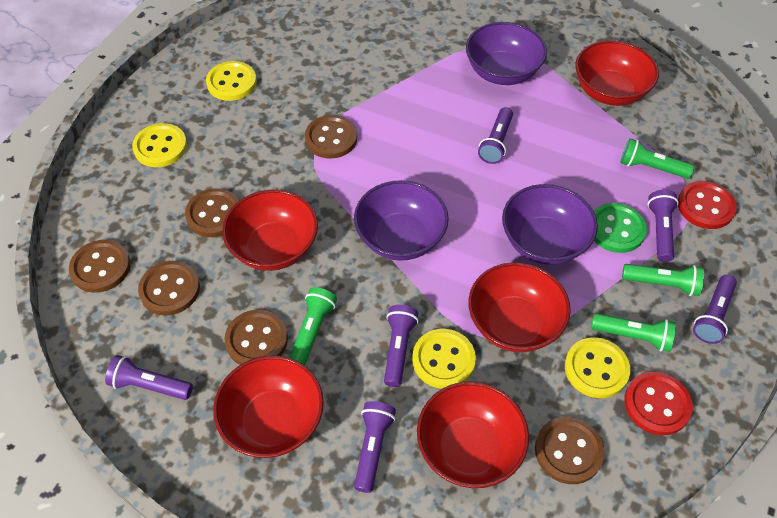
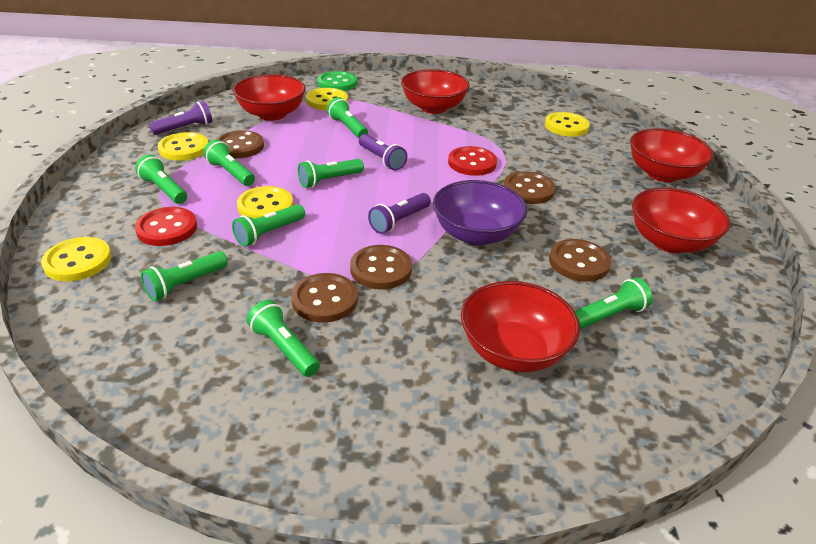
brown button: [69,240,131,293] [138,261,200,316] [185,188,240,237] [224,310,288,365] [305,115,357,159] [535,417,604,484] = 6 -> [216,130,264,158] [291,273,358,323] [350,245,412,289] [503,171,556,204] [549,239,611,282] = 5
green flashlight: [289,287,337,365] [591,313,676,352] [621,138,694,178] [622,264,704,296] = 4 -> [135,155,187,204] [141,251,228,301] [203,139,255,186] [232,204,305,247] [247,300,320,377] [298,159,364,188] [327,97,368,138] [575,277,653,329] = 8
purple bowl: [354,180,449,261] [466,22,547,85] [502,184,598,265] = 3 -> [433,180,527,245] = 1
purple flashlight: [105,355,193,400] [354,401,396,493] [384,305,419,387] [478,107,513,164] [647,190,679,262] [693,275,737,344] = 6 -> [149,101,212,135] [359,134,407,171] [368,193,431,234] = 3
yellow button: [132,123,187,167] [206,61,257,101] [412,329,476,389] [565,337,630,398] = 4 -> [41,237,112,281] [158,132,208,161] [237,186,293,219] [306,88,348,110] [545,112,590,137] = 5

